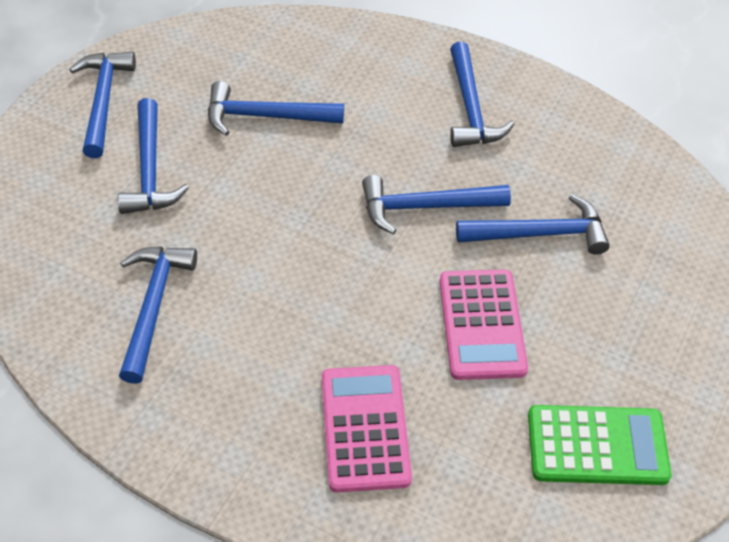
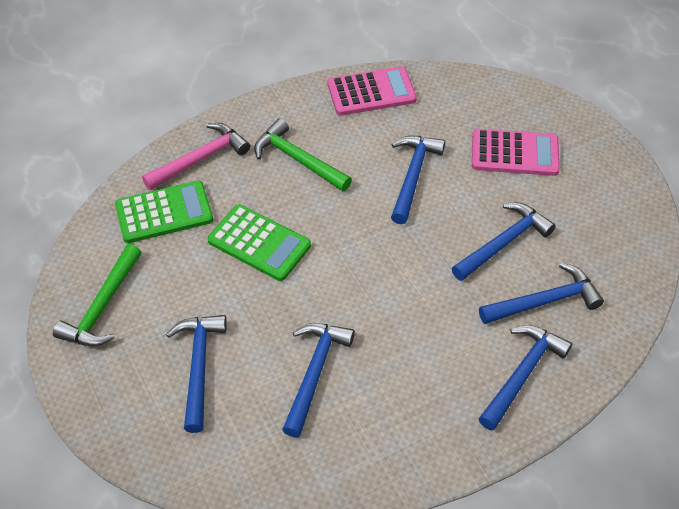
blue hammer: [69,51,136,158] [117,98,189,214] [119,246,197,384] [208,81,344,136] [362,175,511,235] [450,42,514,147] [456,194,610,255] = 7 -> [166,315,227,433] [282,323,355,438] [391,136,445,224] [452,202,556,281] [479,263,604,324] [479,325,572,431] = 6
green calculator: [528,405,672,485] = 1 -> [115,181,213,243] [208,204,311,281] = 2
green hammer: none = 0 -> [53,244,141,346] [254,118,352,191] = 2
pink hammer: none = 0 -> [142,123,250,190] = 1

